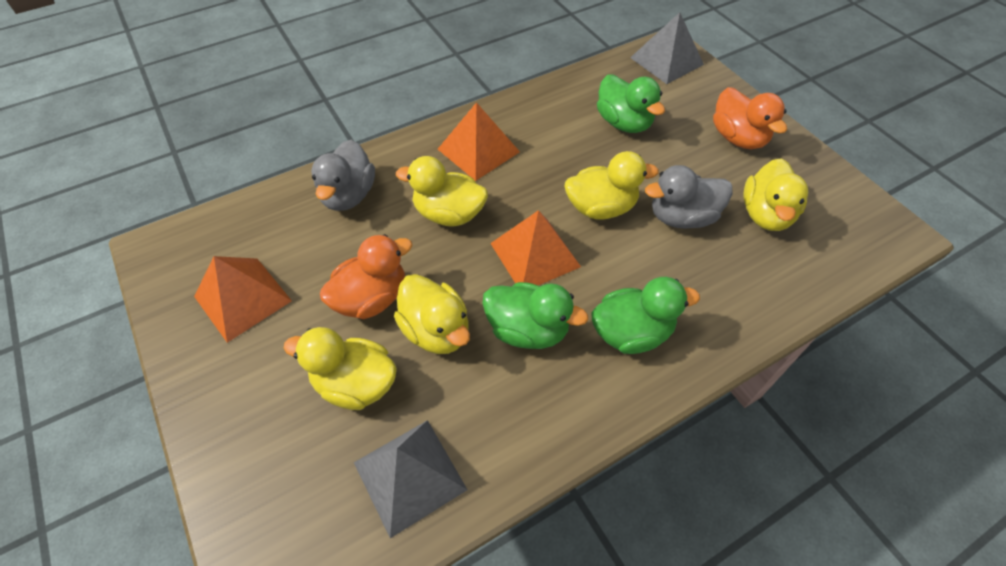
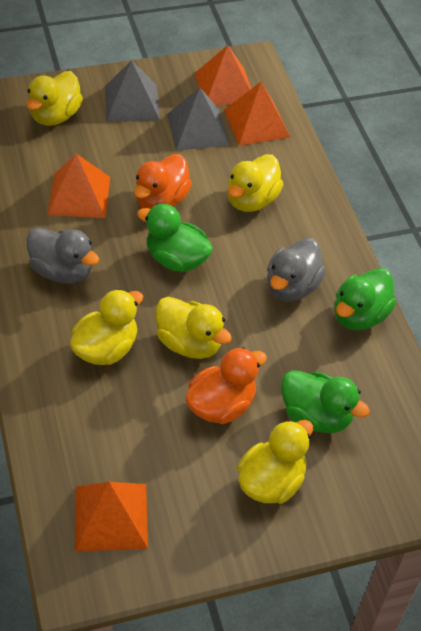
orange pyramid: [194,256,292,343] [438,102,520,181] [490,210,581,285] = 3 -> [47,154,110,218] [75,482,148,552] [195,45,251,106] [224,82,290,146] = 4

